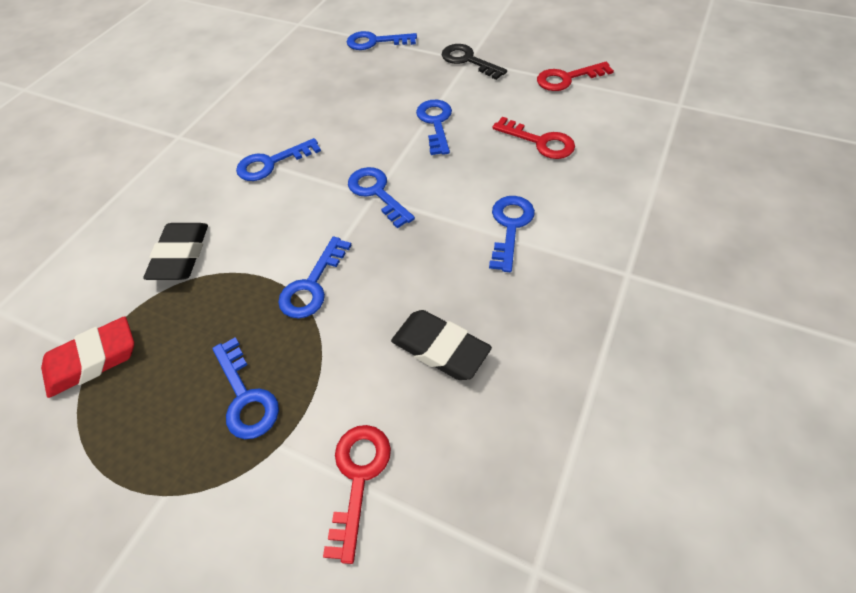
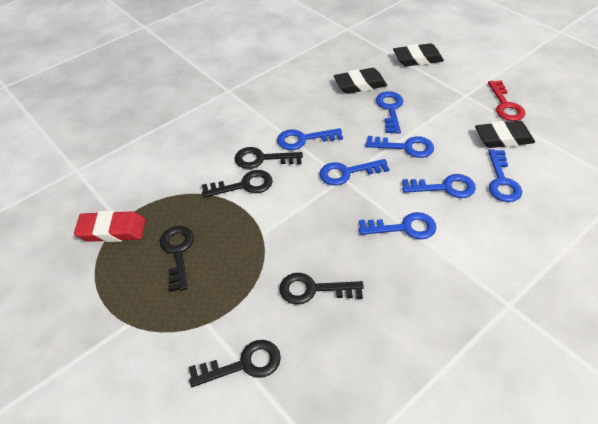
black eraser: [143,223,208,280] [391,310,492,380] = 2 -> [334,68,387,94] [393,43,444,66] [475,121,535,148] = 3
black key: [441,44,507,80] = 1 -> [160,226,194,292] [189,340,281,387] [202,170,273,198] [234,147,303,169] [279,273,364,305] = 5
red key: [323,425,391,564] [492,117,575,159] [537,62,614,91] = 3 -> [488,80,525,121] = 1

